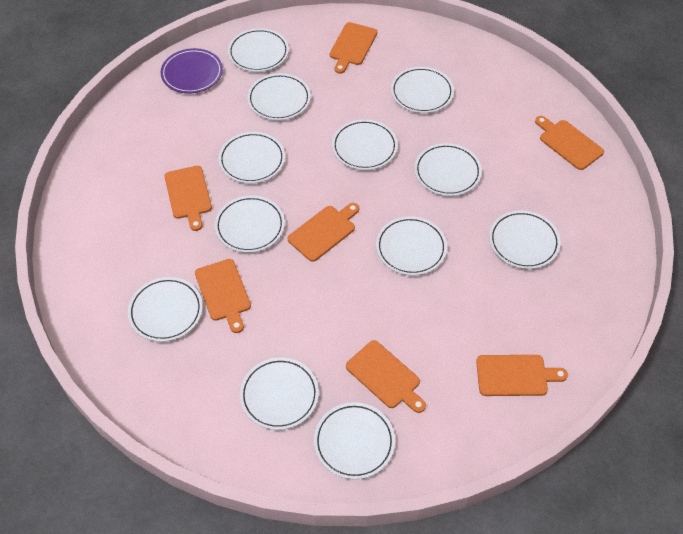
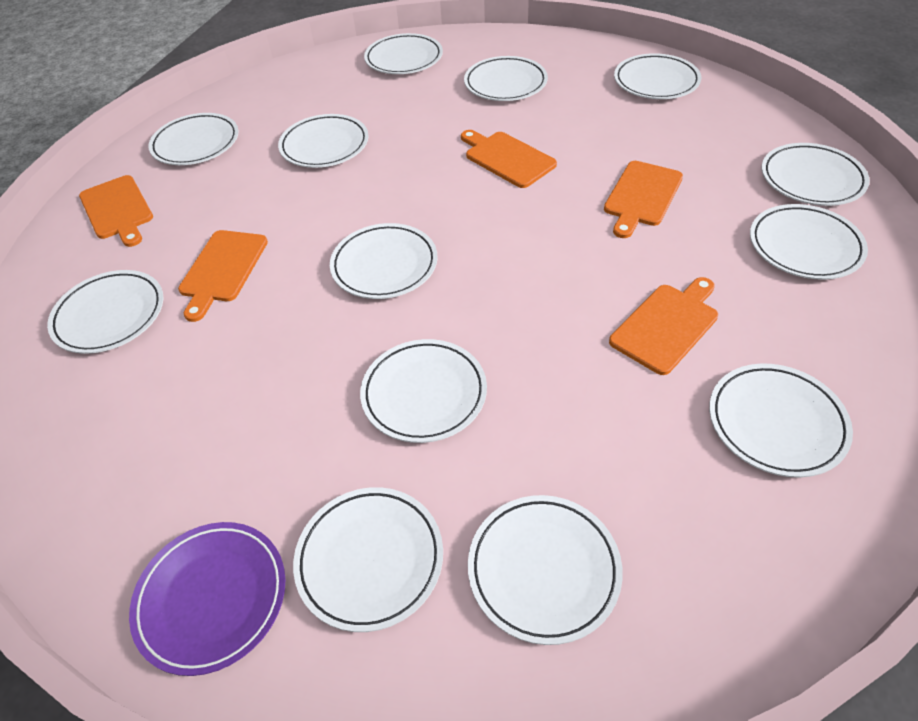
orange cutting board: [164,166,212,231] [195,259,251,333] [288,203,359,262] [330,22,377,74] [346,340,426,413] [476,355,568,396] [535,116,604,170] = 7 -> [79,175,153,247] [178,230,268,322] [461,130,557,188] [604,161,683,238] [609,277,718,375] = 5
white plate: [128,277,203,342] [215,196,285,253] [219,132,285,184] [228,28,289,72] [240,358,319,430] [247,73,311,120] [314,402,395,479] [332,119,398,170] [376,216,447,276] [391,67,454,113] [414,143,482,196] [489,210,561,269] = 12 -> [47,270,164,354] [148,113,239,165] [278,114,369,168] [293,487,443,632] [330,223,438,299] [360,339,487,443] [364,33,443,74] [464,56,548,101] [468,495,623,645] [614,53,701,99] [709,364,853,478] [750,204,868,280] [762,143,870,206] = 13

